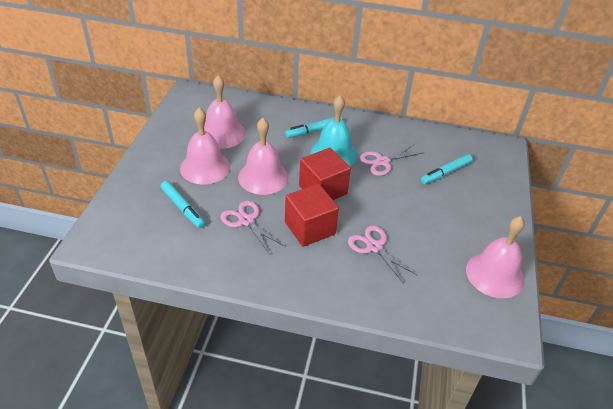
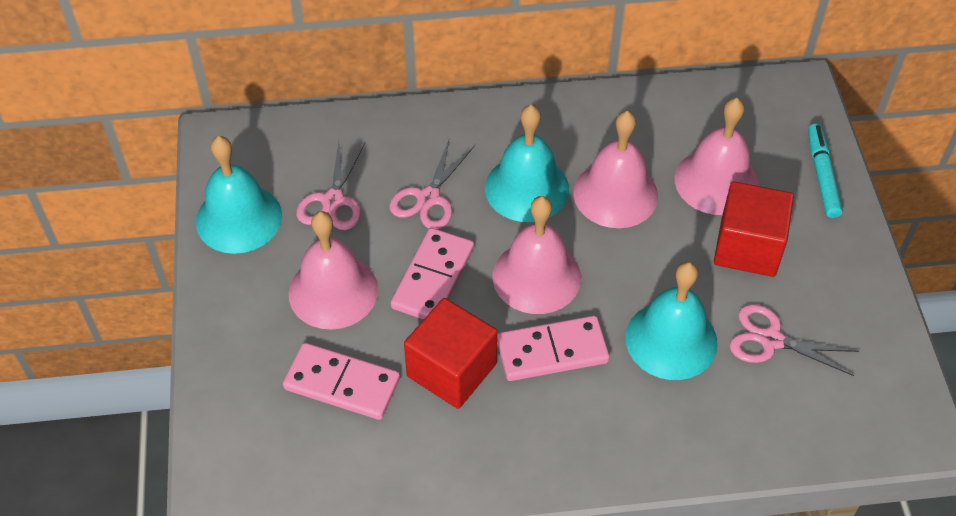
pink domino: none = 0 -> [283,343,400,420] [391,228,474,320] [497,316,610,381] = 3
turquoise bell: [310,96,358,166] = 1 -> [196,136,282,254] [485,105,569,222] [625,262,718,380] = 3
turquoise marker: [161,181,205,228] [285,117,342,138] [421,154,473,184] = 3 -> [808,123,843,218] = 1

